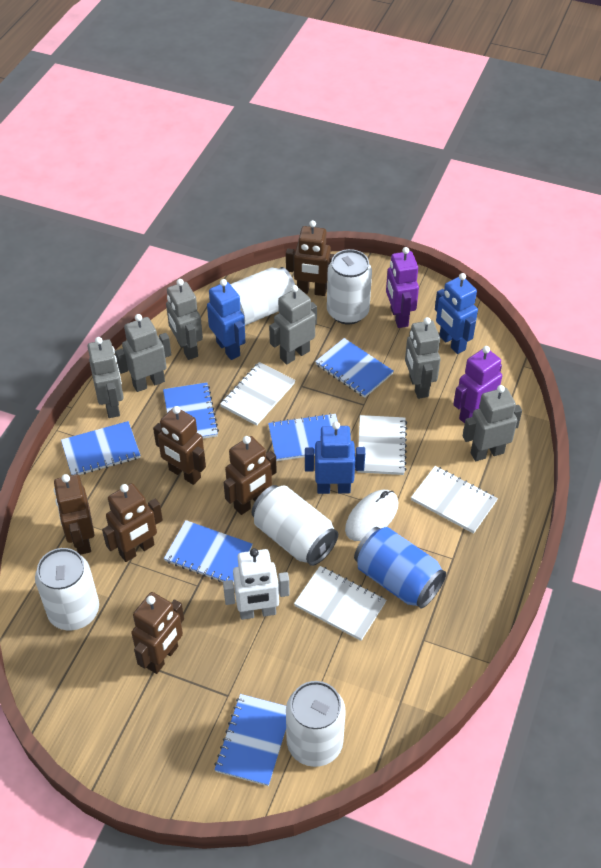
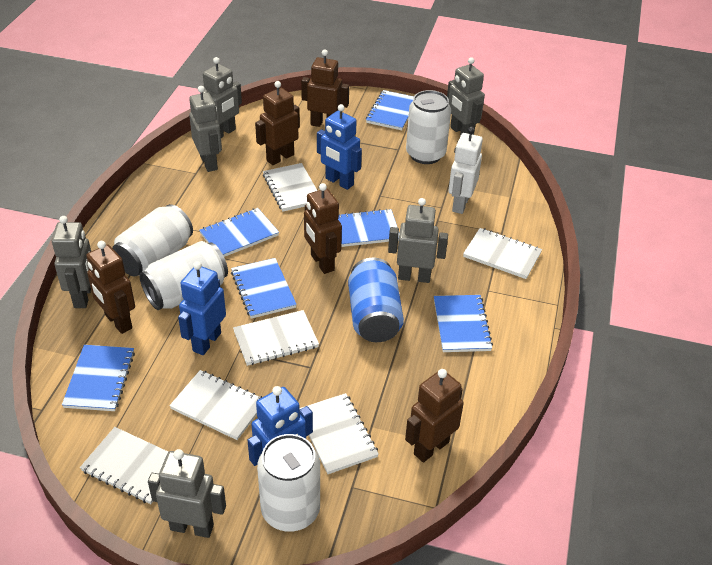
brown robot: [54,474,94,555] [102,483,163,562] [131,592,184,674] [153,406,206,485] [224,436,277,515] [286,220,335,296] = 6 -> [86,241,135,334] [255,81,300,165] [301,49,349,127] [304,183,342,274] [405,369,464,462] = 5
purple robot: [386,247,419,328] [453,346,502,424] = 2 -> none = 0
white can: [35,548,99,631] [230,267,295,325] [252,485,338,566] [286,681,346,767] [327,249,372,324] = 5 -> [112,204,193,277] [139,241,228,310] [257,434,320,532] [406,90,451,164] = 4
white mouse: [345,490,398,541] = 1 -> none = 0
white notebook: [220,362,295,426] [294,566,386,641] [358,415,407,475] [411,466,498,534] = 4 -> [80,427,168,504] [169,370,262,440] [233,310,319,366] [263,163,317,212] [300,393,379,474] [463,228,542,279] = 6

